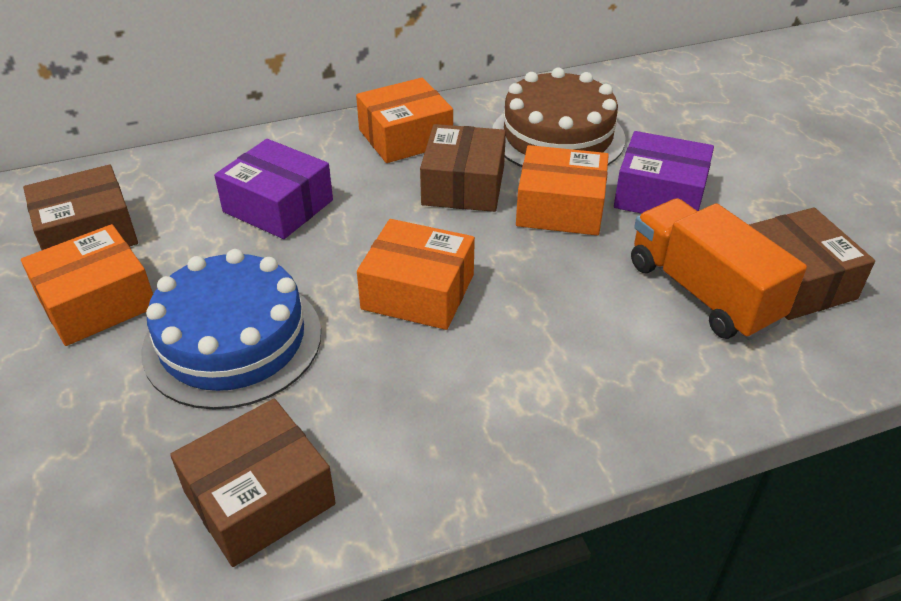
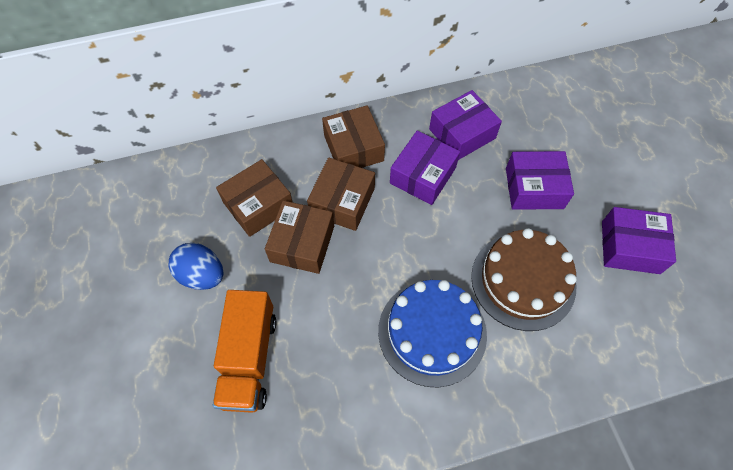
blue egg: none = 0 -> [169,243,223,290] = 1
orange box: [21,224,153,346] [356,78,453,163] [357,219,475,330] [516,145,609,235] = 4 -> none = 0
purple box: [214,139,333,239] [614,131,714,214] = 2 -> [390,130,460,205] [429,90,502,160] [506,151,574,210] [602,207,676,274] = 4

